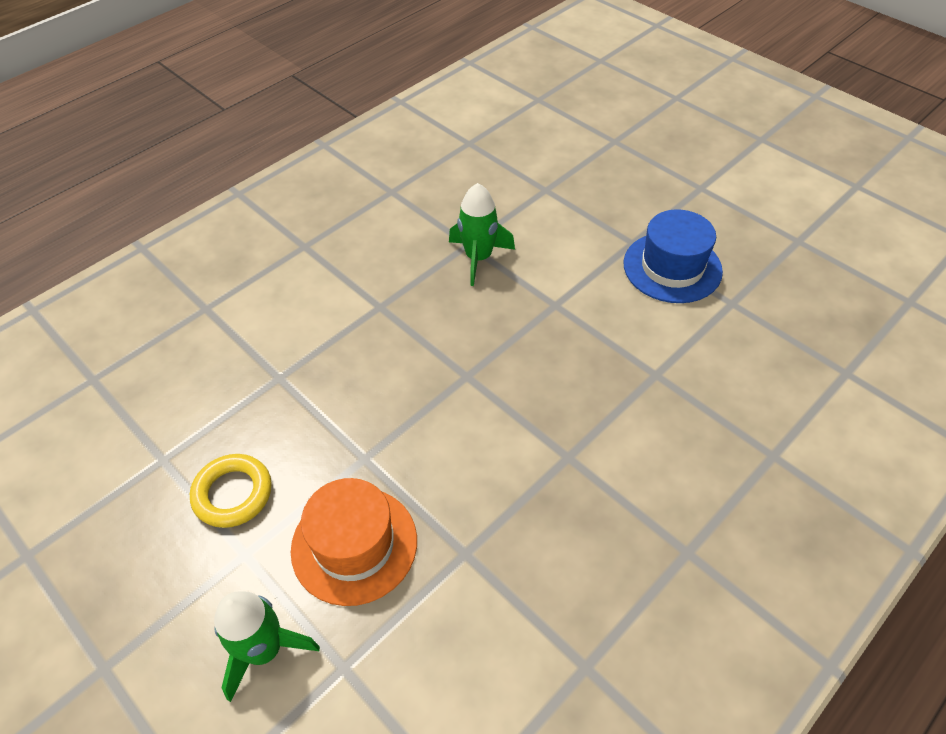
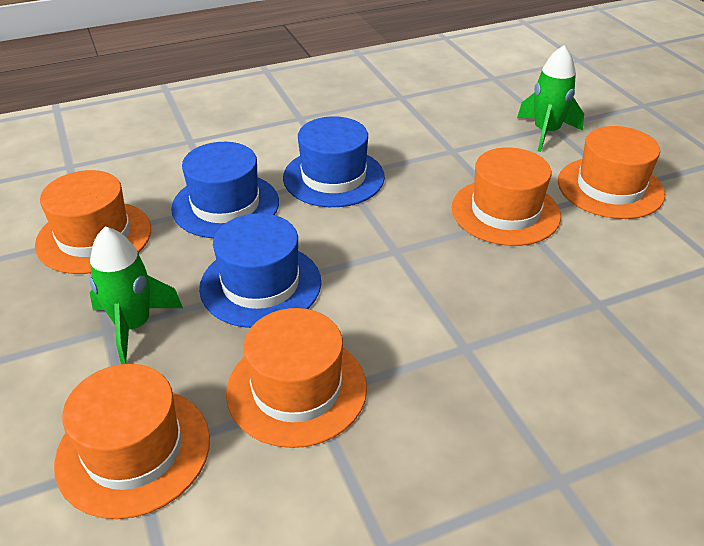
blue hat: [624,209,723,303] = 1 -> [171,142,279,238] [199,213,321,328] [283,116,385,207] = 3
orange hat: [291,478,417,606] = 1 -> [35,170,151,274] [54,364,210,519] [226,308,367,448] [452,148,561,246] [558,126,665,219] = 5
yellow ring: [190,454,272,528] = 1 -> none = 0

